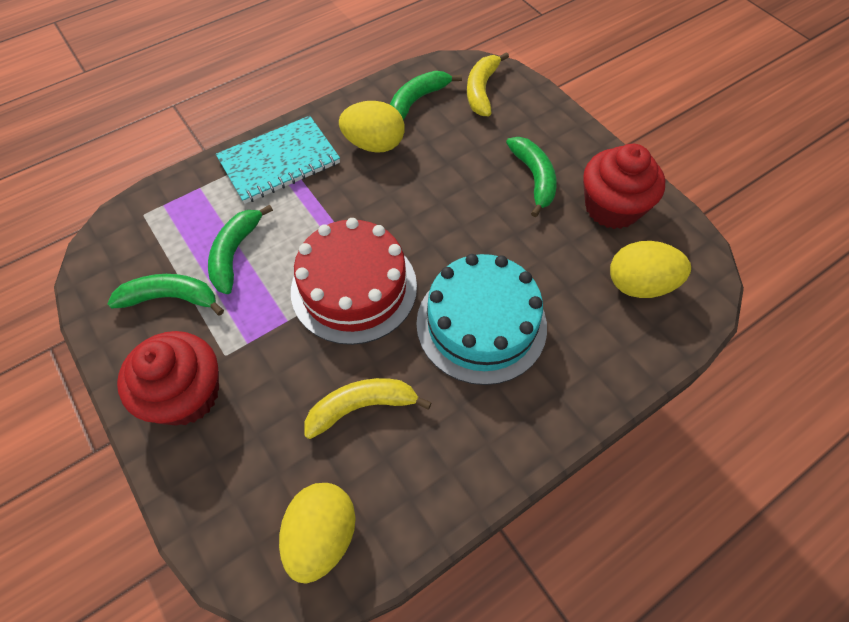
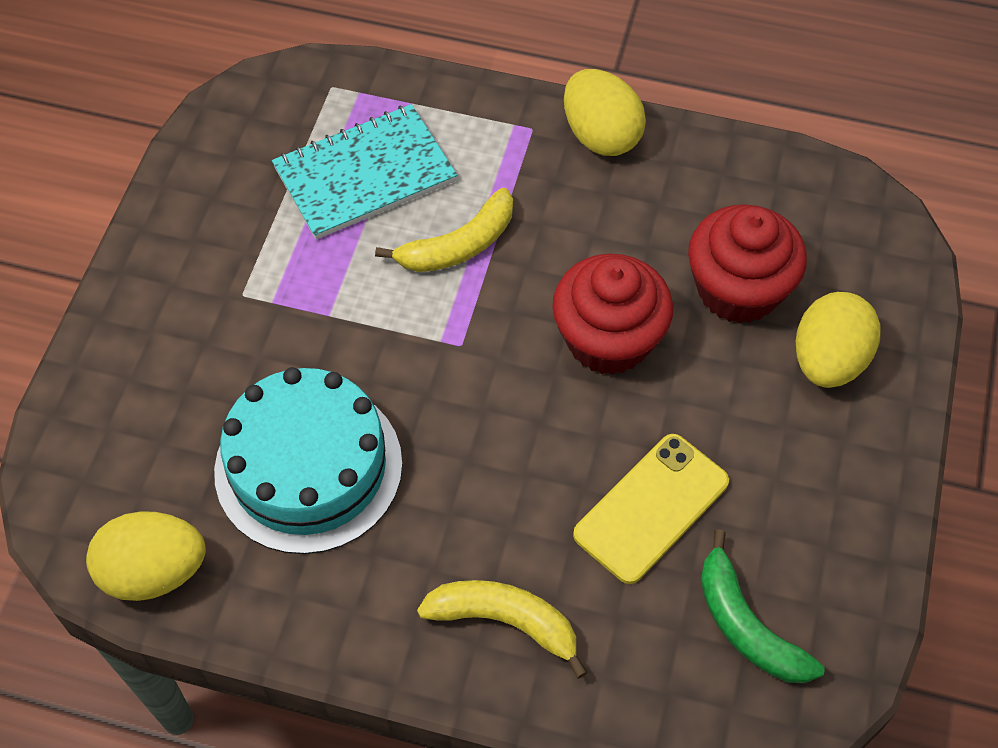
green banana: [107,274,224,316] [208,205,273,294] [390,71,462,120] [506,137,557,217] = 4 -> [701,529,825,683] = 1
red cake: [291,218,417,345] = 1 -> none = 0
yellow phone: none = 0 -> [573,434,729,584] = 1

